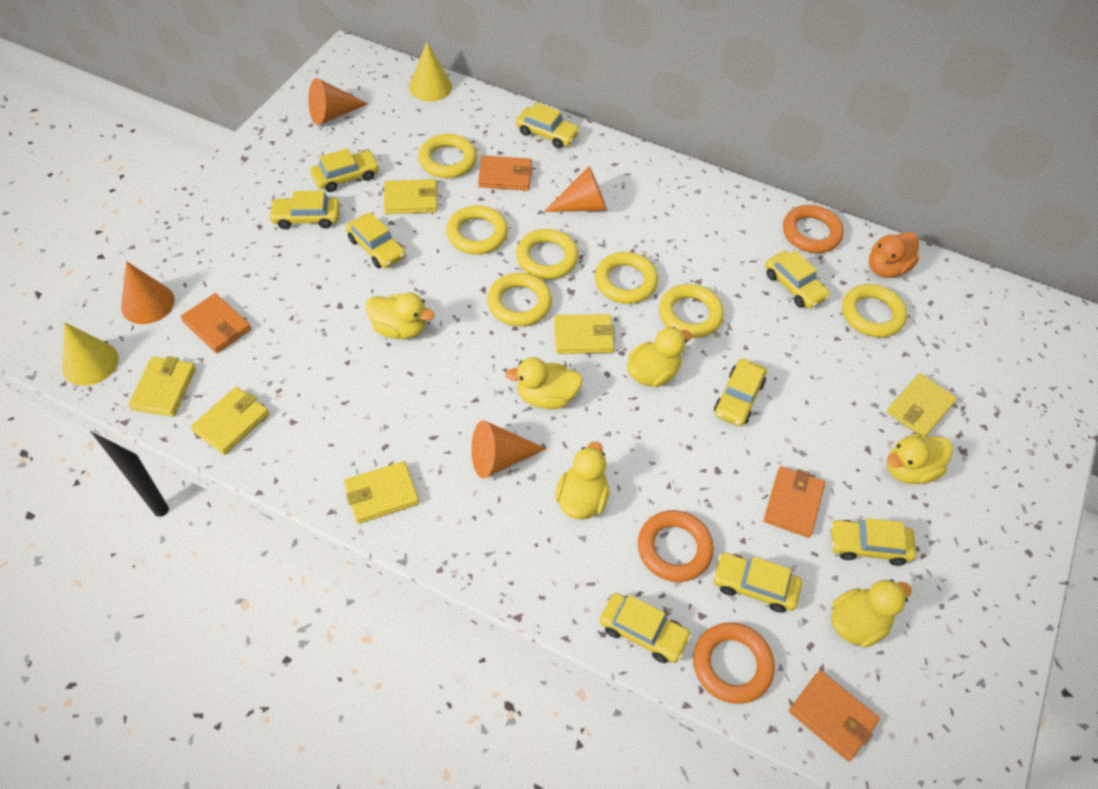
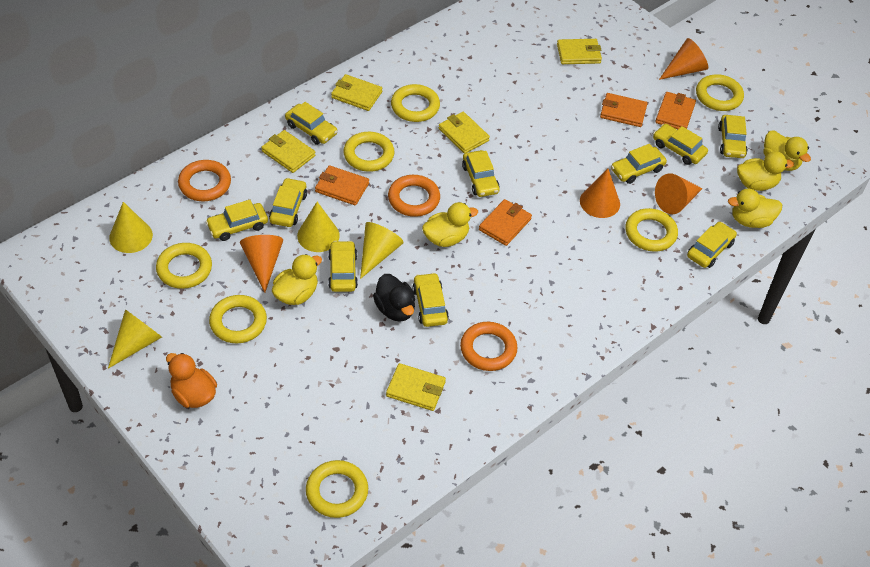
black duck: none = 0 -> [373,274,415,322] = 1
yellow car: [269,191,340,229] [311,148,379,192] [346,212,406,268] [516,102,580,148] [600,593,691,663] [713,553,802,613] [714,359,767,426] [765,250,830,309] [831,518,916,566] = 9 -> [206,200,268,241] [269,178,307,227] [285,102,338,145] [328,241,358,292] [412,273,449,327] [462,150,500,197] [611,144,667,184] [653,124,708,165] [687,222,737,268] [718,115,748,158] = 10
yellow cone: [62,322,119,386] [409,42,452,101] = 2 -> [108,309,162,369] [109,202,153,253] [297,202,340,252] [360,222,404,279] = 4
yellow duck: [366,293,434,339] [505,357,583,409] [555,442,609,520] [627,327,692,387] [831,579,912,648] [887,434,953,484] = 6 -> [272,254,322,305] [422,202,478,247] [728,188,782,228] [737,151,794,191] [763,131,811,171] = 5
yellow wallet: [128,356,196,417] [191,387,269,455] [344,461,419,524] [384,179,438,214] [554,314,615,354] [887,373,957,437] = 6 -> [261,130,315,173] [331,74,382,111] [386,363,446,411] [439,112,490,154] [557,39,602,64] = 5

